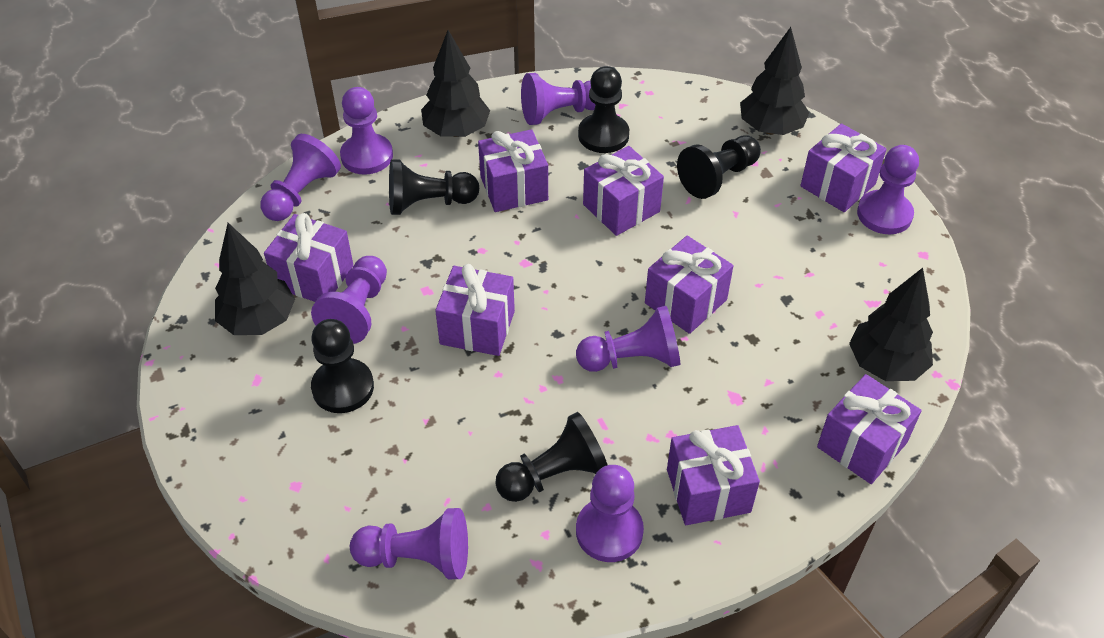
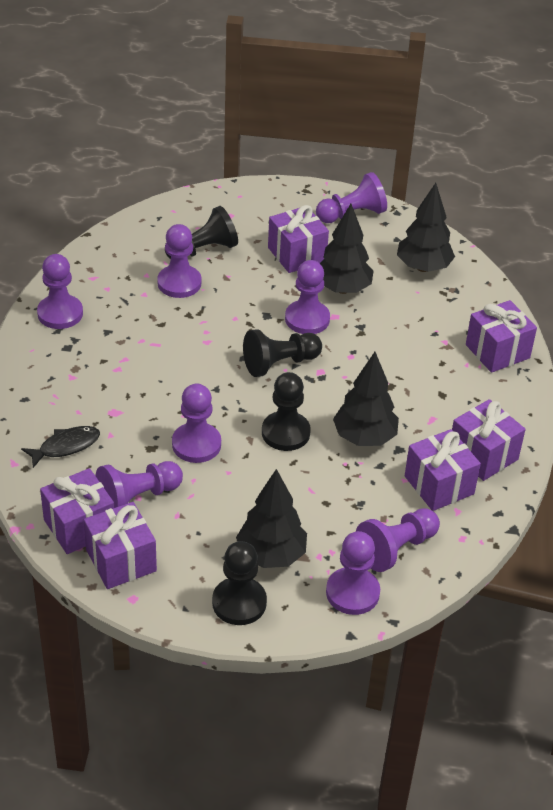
black fish: none = 0 -> [21,426,100,468] = 1
black pawn: [311,319,374,413] [389,159,479,215] [495,412,607,502] [578,66,629,153] [677,135,761,199] = 5 -> [165,206,238,259] [212,541,267,625] [243,329,322,377] [262,372,311,451] = 4
purple gift: [264,213,354,302] [435,264,515,356] [478,129,548,212] [583,146,664,236] [645,236,733,334] [667,425,760,525] [800,123,886,212] [817,374,922,484] = 8 -> [40,468,114,554] [84,502,157,589] [268,205,329,273] [405,429,481,511] [452,399,526,481] [466,300,537,373] = 6

